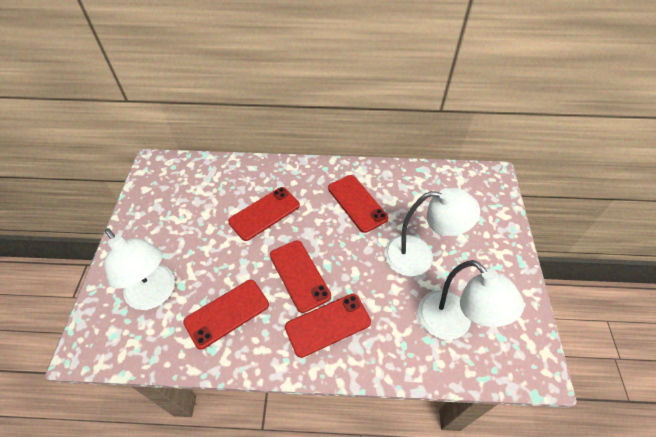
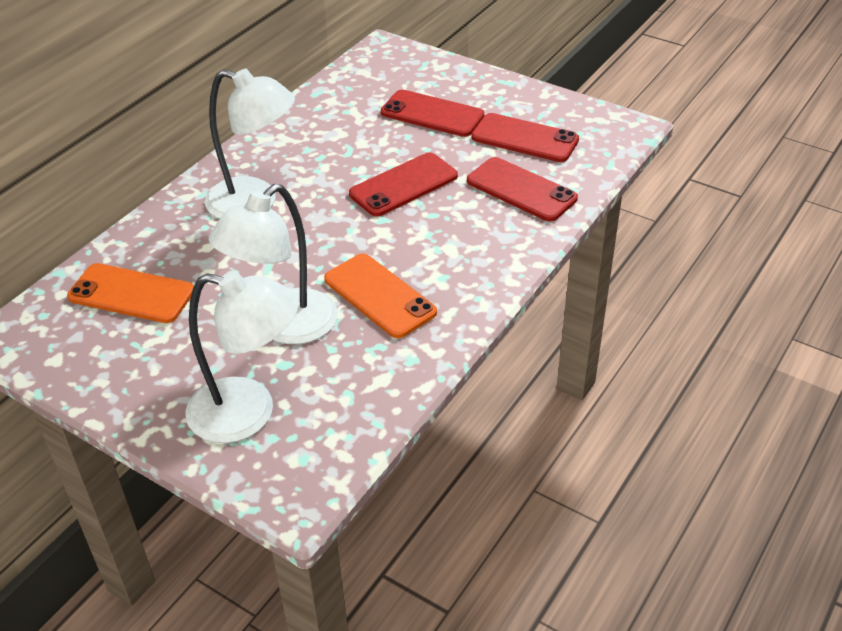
orange phone: none = 0 -> [67,263,194,323] [324,254,437,338] = 2
red phone: [183,280,269,349] [228,187,300,241] [270,240,331,313] [285,294,371,358] [328,175,388,233] = 5 -> [349,152,458,216] [381,90,484,137] [467,157,578,221] [471,113,579,162] = 4

